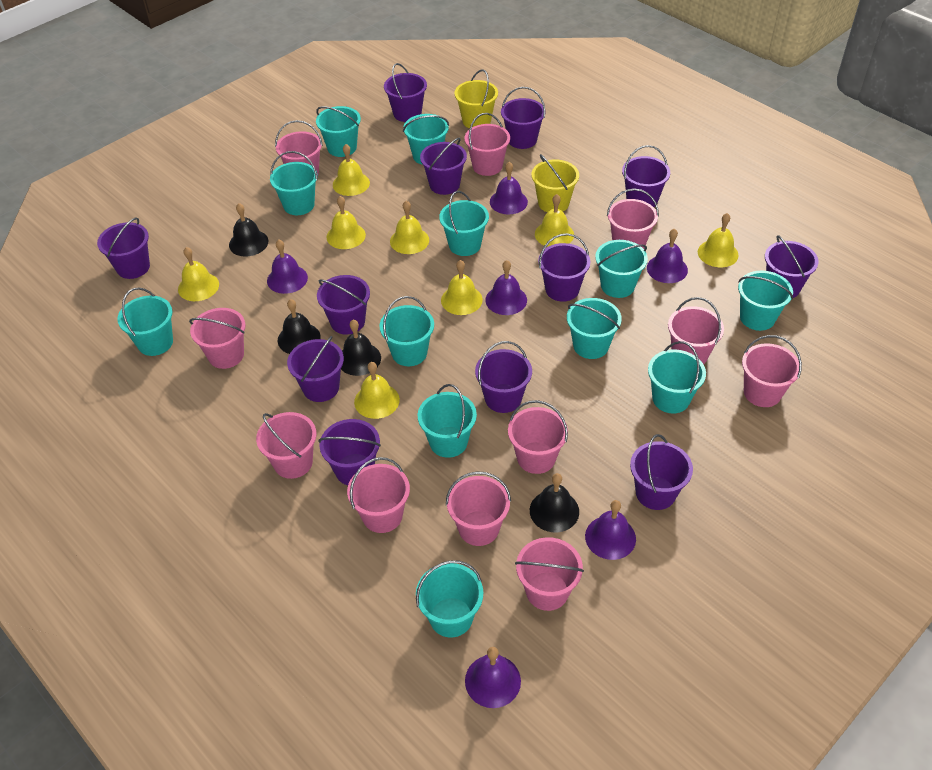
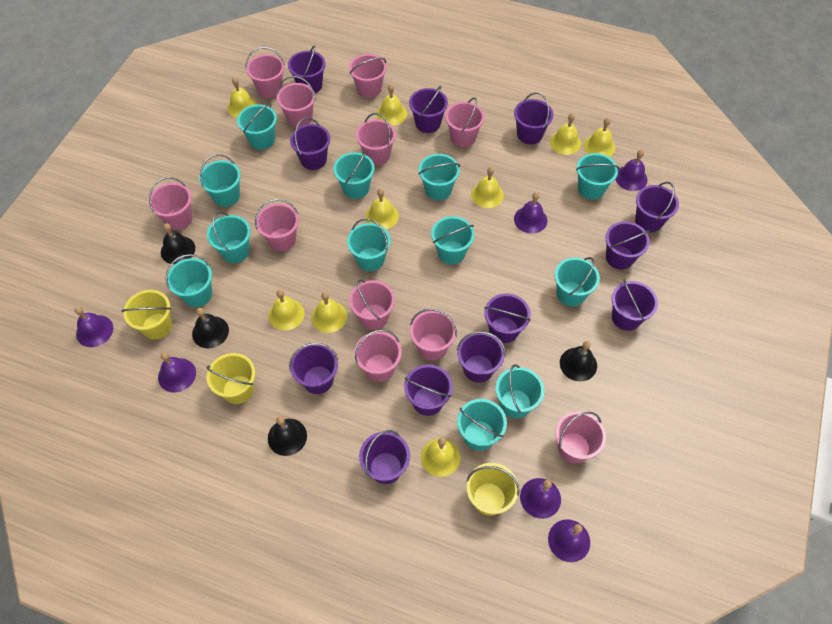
yellow bell: [178,247,219,301] [327,196,366,249] [333,144,370,196] [354,362,400,419] [390,201,429,254] [441,260,483,315] [535,194,574,247] [698,213,739,267] = 8 -> [227,77,258,118] [268,289,305,330] [311,292,347,333] [365,189,399,229] [377,84,407,126] [421,437,460,477] [471,167,504,208] [550,113,581,155] [584,118,615,157] = 9
yellow bucket: [454,69,498,129] [531,154,579,212] = 2 -> [122,290,172,339] [206,353,255,404] [466,463,520,516] = 3

